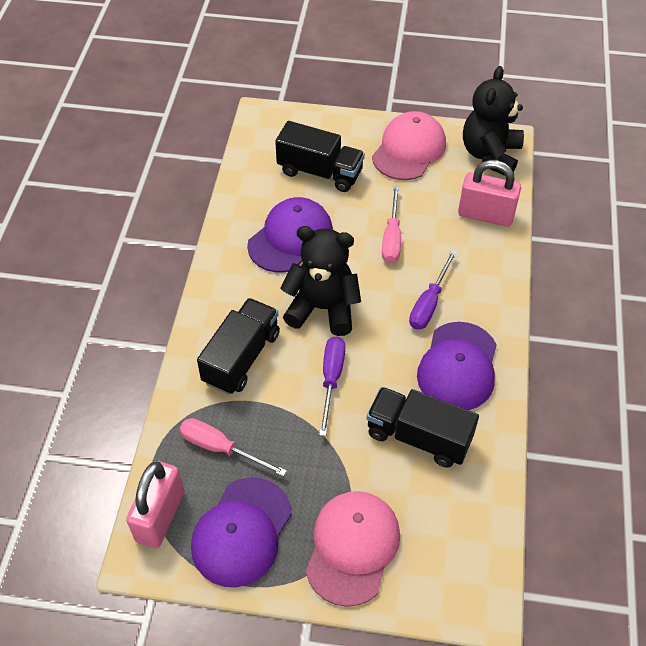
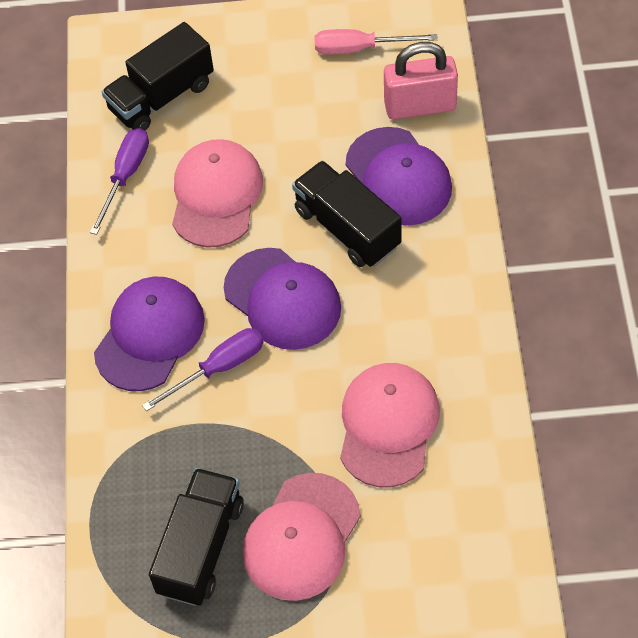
black teddy bear: [280,226,361,336] [463,66,524,176] = 2 -> none = 0
pink cap: [306,491,400,607] [372,111,446,180] = 2 -> [172,139,263,248] [243,473,361,601] [340,363,440,487] = 3
pink padlock: [126,461,184,548] [458,160,521,226] = 2 -> [384,42,458,119] = 1
pink screwdriver: [180,418,287,477] [382,185,401,263] = 2 -> [315,29,438,54] = 1

